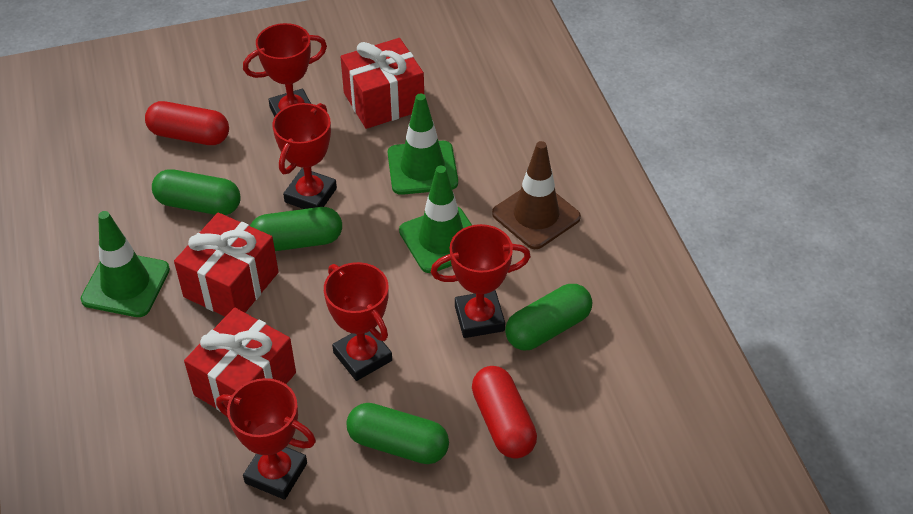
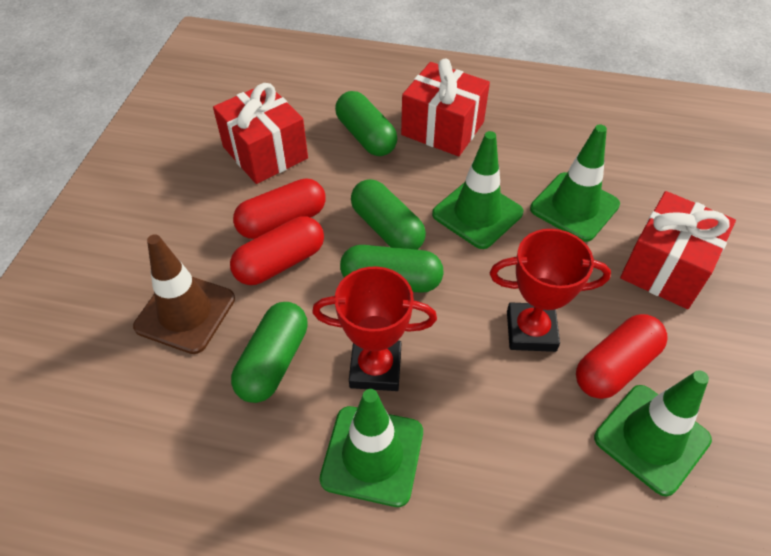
green traffic cone: [80,211,170,317] [388,94,458,195] [399,166,472,273] = 3 -> [320,389,423,507] [432,131,523,249] [530,124,620,242] [594,370,712,497] = 4
red capsule: [145,101,229,145] [472,366,537,459] = 2 -> [230,216,324,285] [233,178,325,239] [576,314,668,399] = 3
red trophy: [216,378,316,500] [243,23,327,117] [272,103,337,209] [324,262,392,381] [431,224,531,338] = 5 -> [312,267,437,391] [490,229,611,352] = 2

